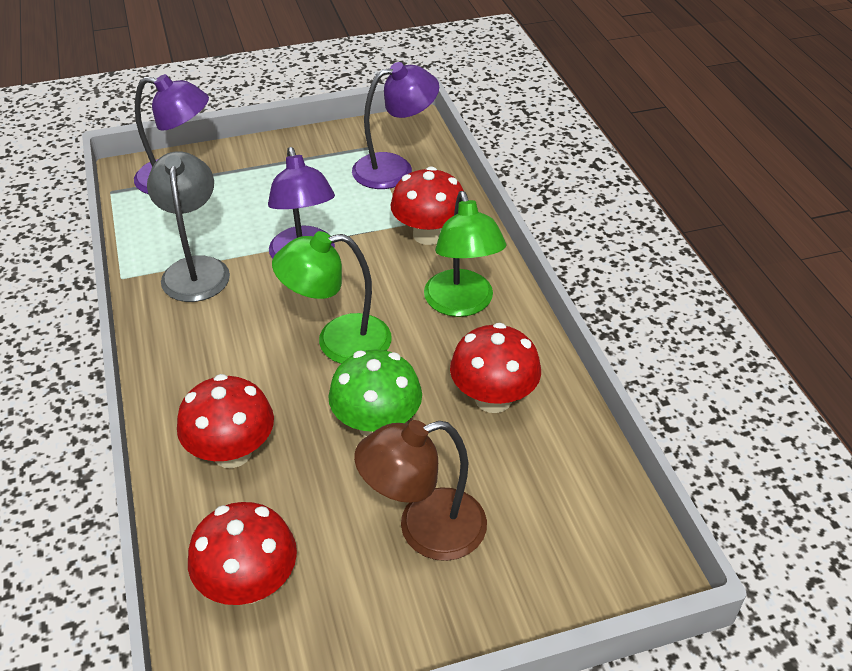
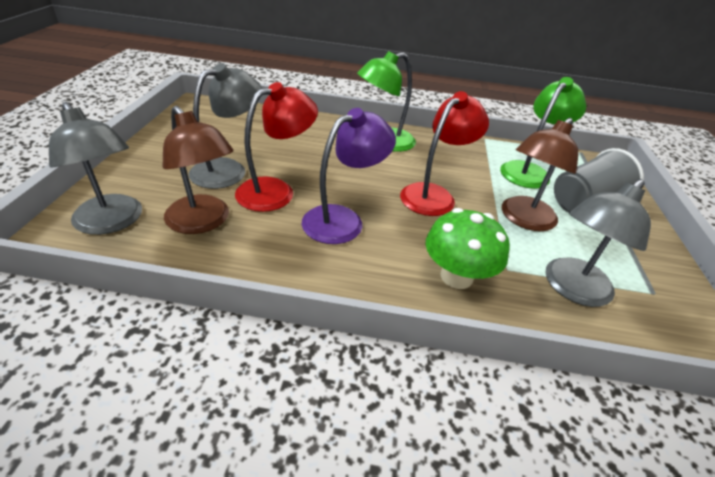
brown lamp: [354,420,487,561] = 1 -> [163,106,234,234] [502,118,578,231] = 2
grey cup: none = 0 -> [554,148,644,213] = 1
grey lamp: [147,151,230,302] = 1 -> [49,102,142,235] [189,63,262,189] [546,179,651,307] = 3
purple lamp: [134,74,209,194] [268,147,335,259] [352,62,439,189] = 3 -> [301,108,396,244] = 1
red lamp: none = 0 -> [235,82,318,212] [400,91,489,216] = 2
red mushroom: [177,374,274,468] [188,502,297,605] [391,166,464,245] [450,323,541,413] = 4 -> none = 0

